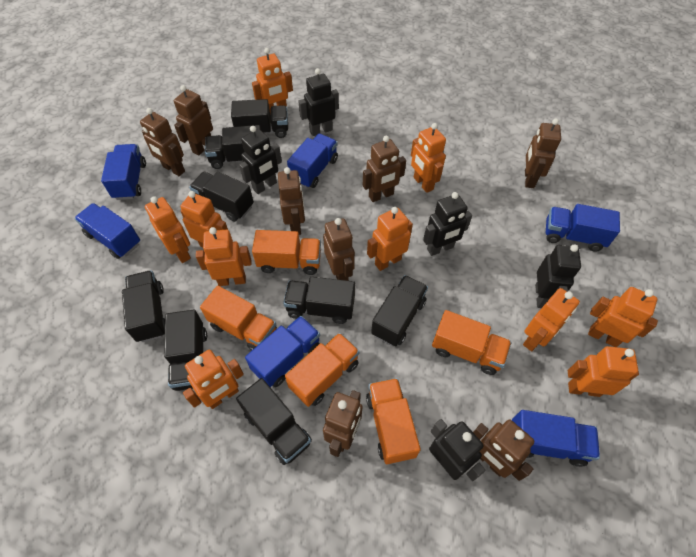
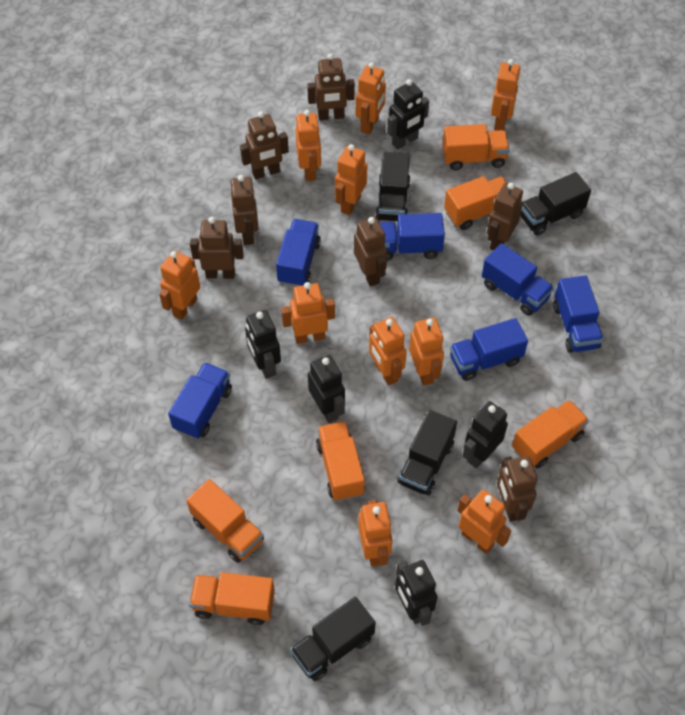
black truck: [122,270,165,342] [164,310,207,391] [189,171,254,222] [205,125,261,169] [231,99,288,138] [236,378,312,465] [283,277,355,324] [371,275,428,346] = 8 -> [290,597,376,681] [375,152,410,221] [397,410,457,496] [520,172,591,236] = 4
brown robot: [140,108,185,176] [174,85,213,155] [278,167,305,235] [323,218,355,281] [323,390,363,457] [363,136,406,202] [473,420,535,481] [525,119,561,188] = 8 -> [190,217,244,279] [231,175,259,245] [240,111,289,179] [307,53,355,121] [354,217,387,286] [487,183,523,251] [497,456,538,522] = 7
orange truck: [200,286,277,351] [252,230,321,275] [285,333,360,407] [366,378,421,464] [432,310,512,375] = 5 -> [186,479,264,563] [189,572,275,625] [316,421,365,501] [442,124,510,170] [444,176,508,230] [512,400,589,469] = 6

